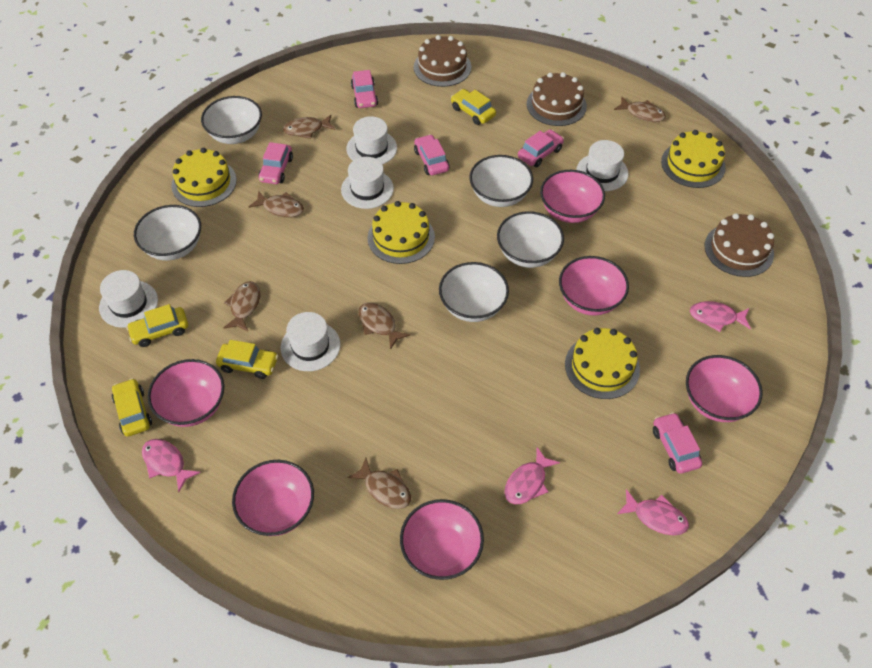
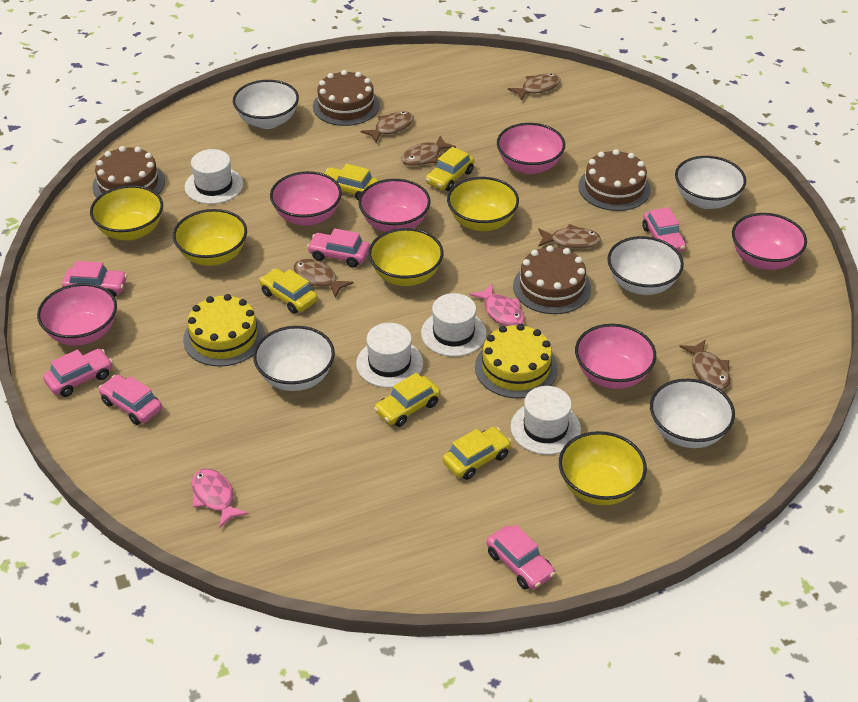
brown cake: [414,35,471,87] [527,72,587,126] [705,213,774,277] = 3 -> [92,146,165,198] [313,70,380,126] [513,245,591,314] [578,149,651,211] = 4
pink car: [258,142,293,184] [351,70,378,108] [414,134,449,175] [518,129,564,167] [653,412,702,474] = 5 -> [43,349,113,397] [62,261,127,297] [98,375,162,425] [307,228,370,268] [487,525,555,589] [643,207,686,252] = 6
pink fish: [142,439,201,492] [505,447,560,504] [617,489,689,535] [690,301,751,332] = 4 -> [192,469,249,528] [470,284,524,326] = 2
white hat: [99,270,158,328] [280,312,340,371] [341,157,394,209] [346,116,397,165] [576,140,629,191] = 5 -> [185,149,243,204] [356,323,423,388] [421,293,487,357] [511,386,581,455] = 4
yellow bowl: none = 0 -> [90,185,163,240] [173,209,247,266] [368,228,443,286] [447,177,519,231] [559,431,647,505] = 5
yellow cake: [171,148,237,207] [367,201,435,264] [565,328,640,399] [661,130,726,188] = 4 -> [183,294,265,367] [475,324,558,398] = 2
yellow car: [112,378,152,437] [126,304,188,347] [216,340,278,379] [451,89,496,125] = 4 -> [259,268,318,314] [325,164,379,201] [374,373,440,427] [426,147,474,191] [442,427,512,480] = 5

